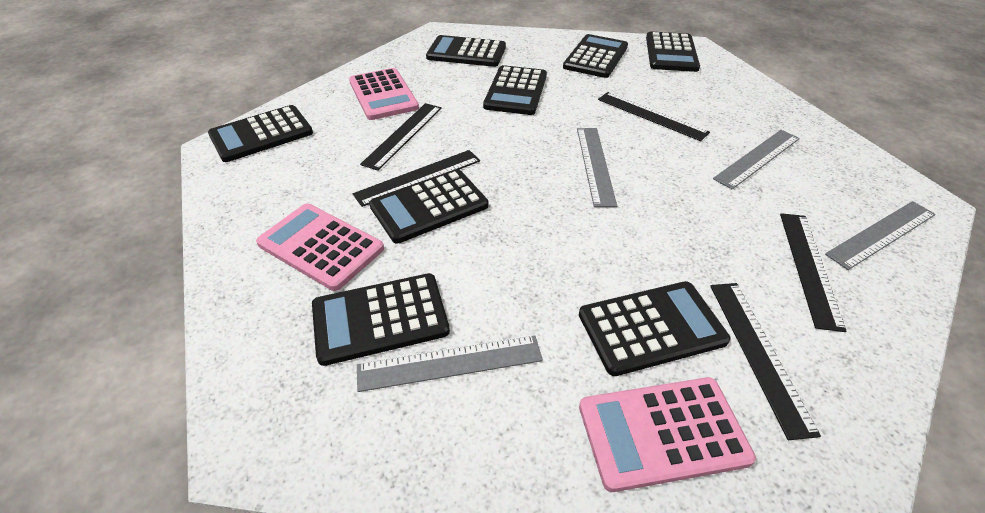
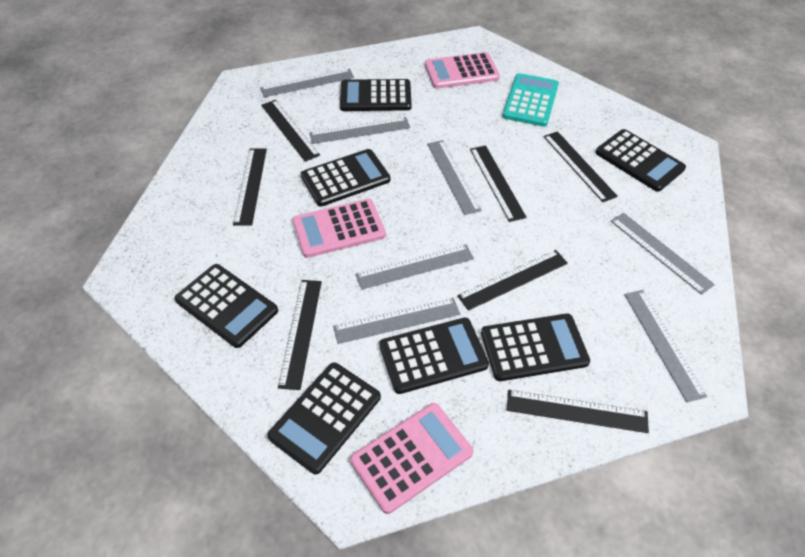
black calculator: [208,105,313,162] [312,273,450,366] [369,169,488,243] [426,35,506,67] [483,65,547,115] [563,34,628,78] [579,281,731,376] [646,31,700,72] = 8 -> [175,264,278,348] [267,362,381,474] [301,149,391,206] [340,79,412,111] [379,317,489,394] [481,314,590,381] [595,129,686,192] = 7
black ruler: [353,150,480,207] [360,103,442,171] [598,92,710,141] [710,283,821,440] [780,213,846,332] = 5 -> [233,148,267,226] [261,100,320,162] [278,280,322,390] [457,250,568,311] [470,146,527,222] [507,390,649,433] [543,131,618,202] = 7
grey ruler: [357,336,543,392] [577,128,617,207] [713,130,800,189] [825,201,936,270] = 4 -> [260,68,354,97] [309,117,410,144] [333,298,460,344] [356,244,474,290] [427,140,482,215] [611,213,715,295] [624,290,707,402] = 7
turquoise calculator: none = 0 -> [502,73,559,127] = 1

